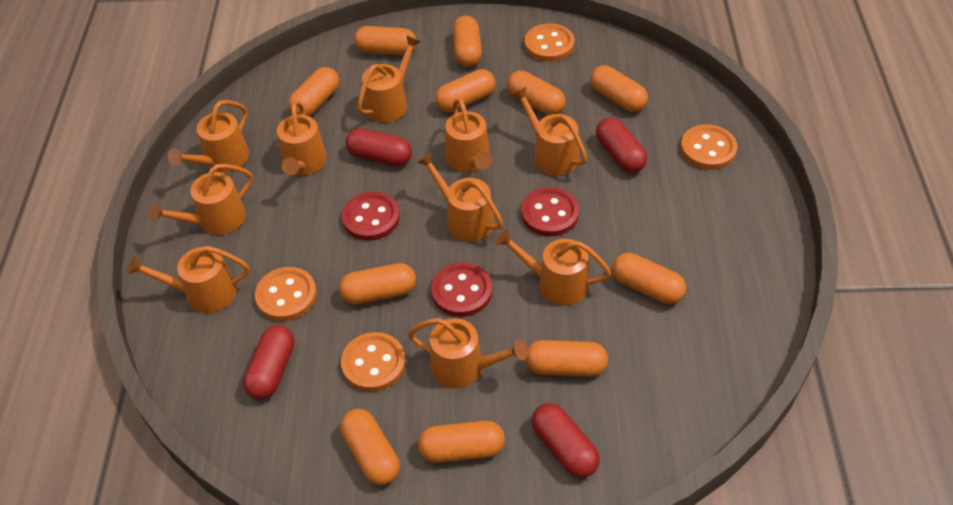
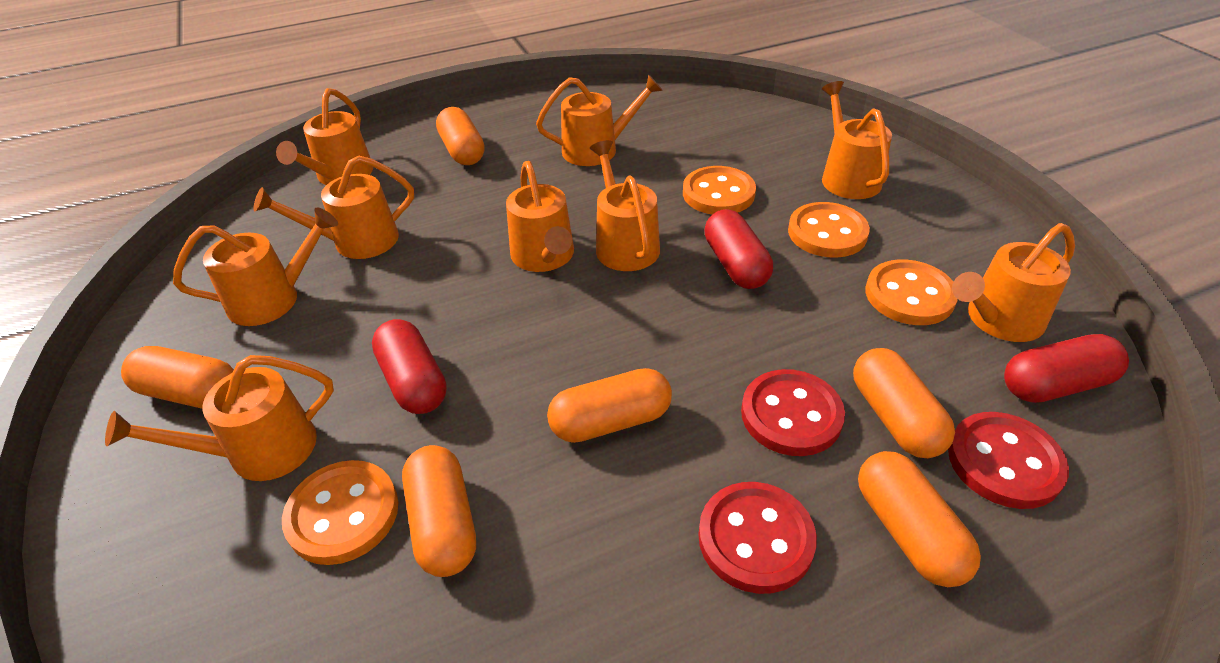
orange capsule: [288,67,339,116] [339,263,416,305] [340,409,400,485] [354,26,417,55] [418,421,505,463] [435,69,496,112] [453,16,482,67] [507,70,566,115] [525,340,608,377] [590,65,648,112] [612,253,686,304] = 11 -> [121,346,234,409] [402,445,476,577] [436,107,485,165] [547,368,672,443] [853,348,955,458] [858,451,981,587] = 6
orange watering can: [127,246,250,313] [148,164,253,235] [168,100,249,172] [277,101,327,175] [357,35,420,123] [408,318,528,388] [417,152,503,242] [445,98,492,172] [495,229,612,306] [512,87,587,175] = 10 -> [105,355,334,481] [173,208,338,326] [253,155,414,259] [276,88,373,185] [506,161,574,272] [536,74,663,166] [590,140,660,271] [822,81,892,199] [952,223,1075,342] = 9
red capsule: [243,325,295,400] [346,128,412,166] [531,403,600,478] [596,118,647,173] = 4 -> [372,319,447,414] [704,209,773,289] [1004,334,1129,403] = 3

